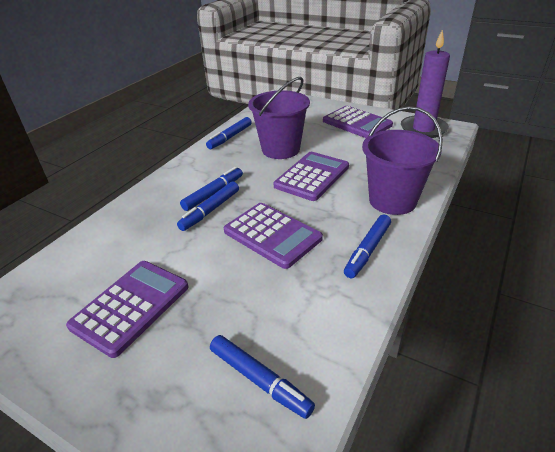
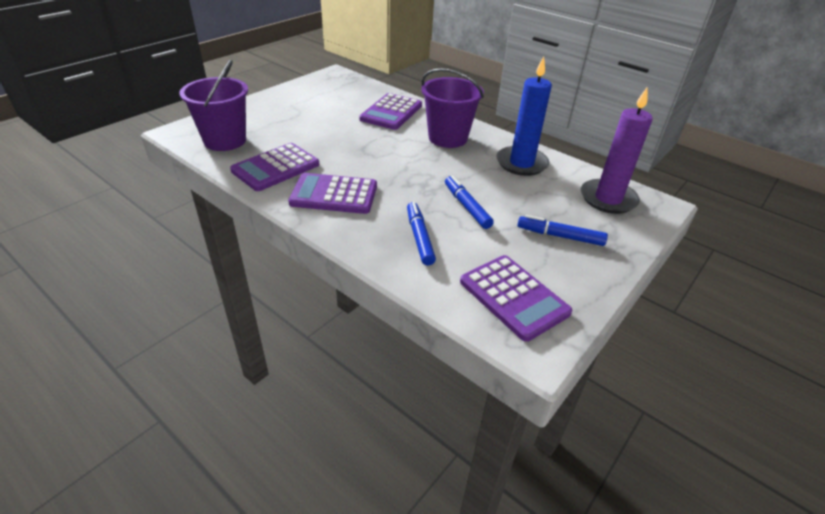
blue candle: none = 0 -> [496,57,552,176] = 1
blue marker: [177,181,239,231] [180,167,243,211] [206,117,252,149] [210,335,315,419] [344,214,391,278] = 5 -> [407,202,436,265] [445,176,494,229] [517,215,608,246] = 3

